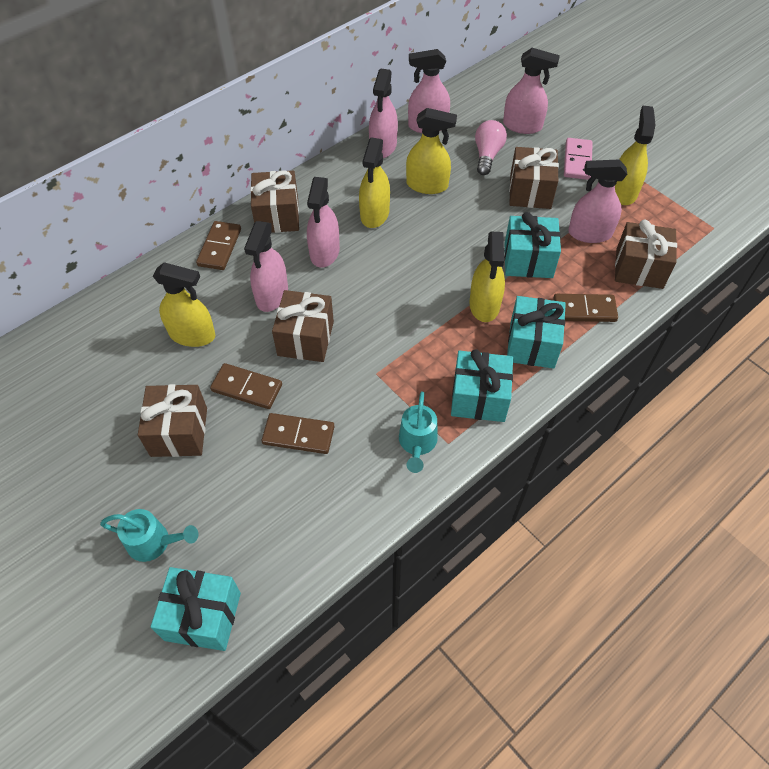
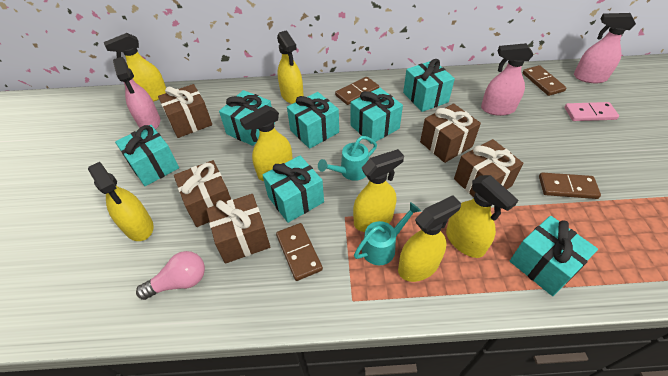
pink spray bottle: [244,221,288,312] [307,177,340,268] [369,68,398,158] [408,49,450,133] [503,48,560,134] [568,159,627,243] = 6 -> [113,57,160,130] [481,43,533,116] [574,13,636,83] = 3
turquoise gift: [151,567,241,651] [451,349,513,422] [504,212,561,278] [507,296,566,369] = 4 -> [115,125,179,186] [219,90,275,146] [263,156,324,223] [287,92,339,149] [350,88,403,144] [403,59,455,112] [510,216,598,296] = 7
yellow spray bottle: [153,262,215,347] [359,138,390,228] [406,108,457,194] [469,232,505,322] [615,106,656,205] = 5 -> [88,162,153,241] [104,33,166,102] [240,105,293,181] [277,30,304,104] [353,149,404,232] [398,195,461,282] [446,175,518,258] = 7

